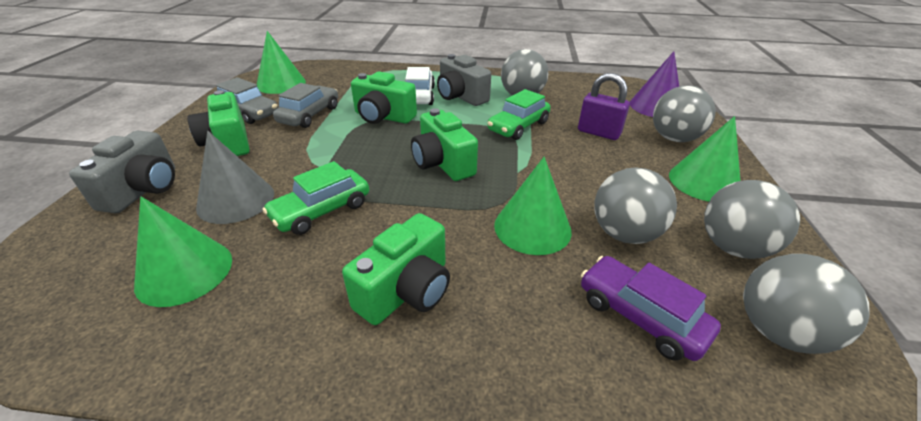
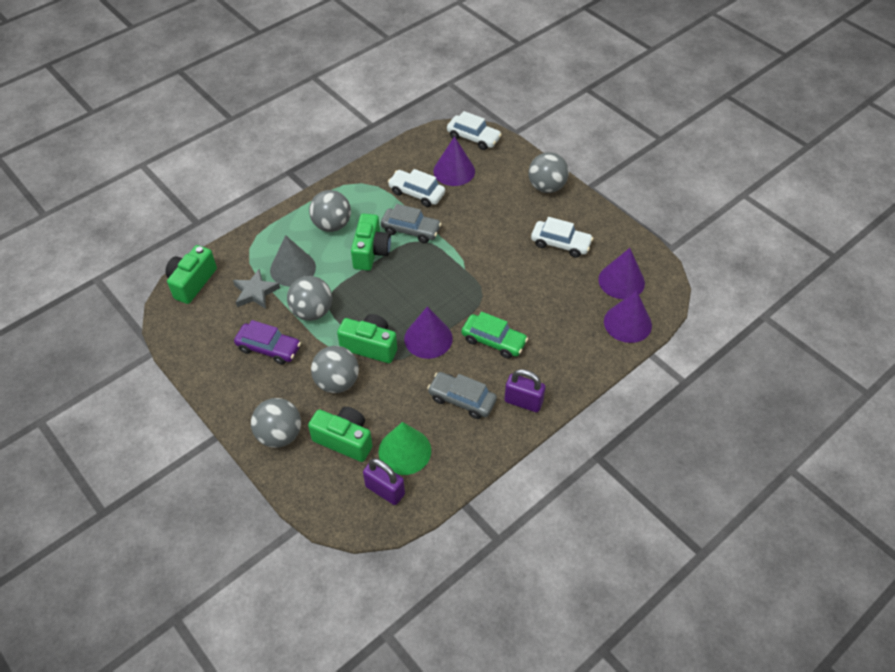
green car: [262,161,369,235] [487,89,551,140] = 2 -> [461,312,528,359] = 1
green cone: [134,197,232,307] [257,31,306,94] [494,157,572,255] [669,116,741,202] = 4 -> [379,422,431,475] = 1
grey camera: [69,131,175,213] [437,54,491,106] = 2 -> none = 0
grey star: none = 0 -> [233,269,280,309] = 1
purple cone: [630,51,679,117] = 1 -> [404,306,453,359] [433,136,475,186] [598,248,645,299] [604,291,652,343] = 4
purple padlock: [578,73,630,140] = 1 -> [363,458,405,505] [504,369,545,412] = 2
white car: [405,67,435,105] = 1 -> [388,169,445,207] [447,111,502,150] [531,217,593,258] = 3

